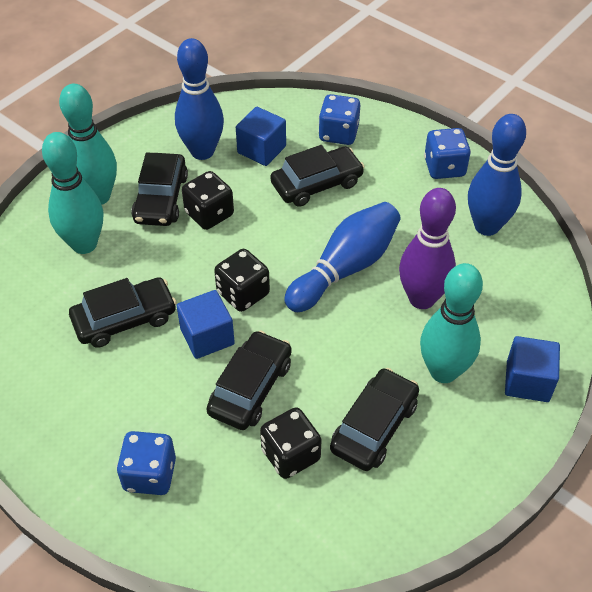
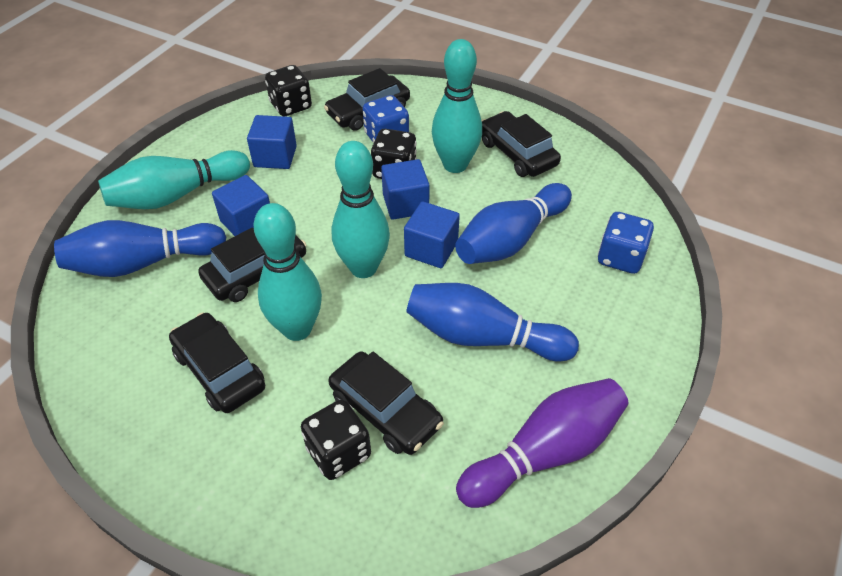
blue cube: [177,290,235,359] [236,107,286,166] [505,336,560,402] = 3 -> [212,175,270,236] [247,115,297,169] [381,159,430,220] [404,201,460,268] = 4
blue dice: [117,431,176,495] [318,94,360,145] [424,128,471,179] = 3 -> [363,95,409,143] [598,212,654,274] = 2
turquoise bowling pin: [42,132,103,254] [59,84,117,205] [420,263,483,383] = 3 -> [98,150,250,209] [254,203,322,341] [331,141,390,278] [432,39,482,173] = 4

